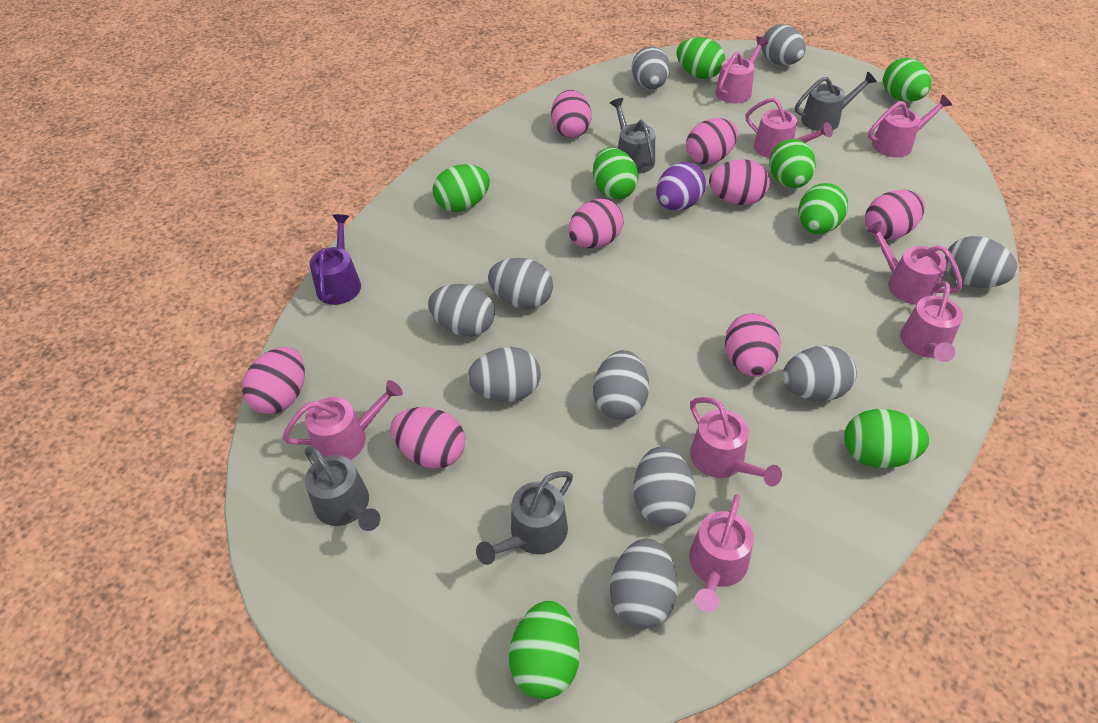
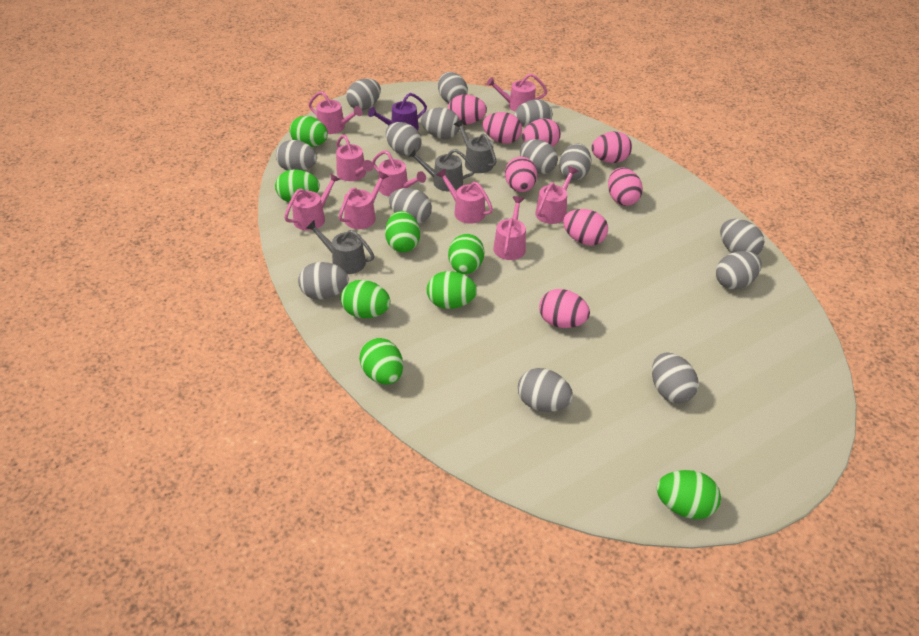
grey egg: [428,284,495,337] [467,347,541,402] [488,258,553,309] [593,350,649,420] [610,538,678,629] [632,46,670,90] [633,446,696,526] [761,24,806,65] [782,345,857,401] [945,236,1018,288] = 10 -> [276,140,317,171] [298,262,349,300] [346,78,381,110] [386,122,422,156] [389,188,432,224] [421,108,460,139] [438,72,468,103] [514,99,552,128] [518,368,573,412] [520,139,558,174] [559,143,592,180] [652,352,698,403] [716,251,762,290] [720,219,764,255] = 14
grey watering can: [305,446,380,531] [476,471,573,565] [610,98,655,174] [795,71,877,131] = 4 -> [306,220,374,274] [407,148,475,192] [454,120,497,173] = 3
pink watering can: [282,380,403,460] [689,494,754,612] [690,397,782,487] [715,36,768,103] [745,98,833,158] [865,221,963,305] [868,95,952,157] [900,281,963,362] = 8 -> [284,173,340,231] [308,91,362,134] [336,135,373,181] [339,171,389,229] [372,150,426,197] [436,169,493,224] [486,73,548,112] [493,196,526,260] [535,166,578,224] = 9
purple egg: [656,162,706,210] = 1 -> none = 0

